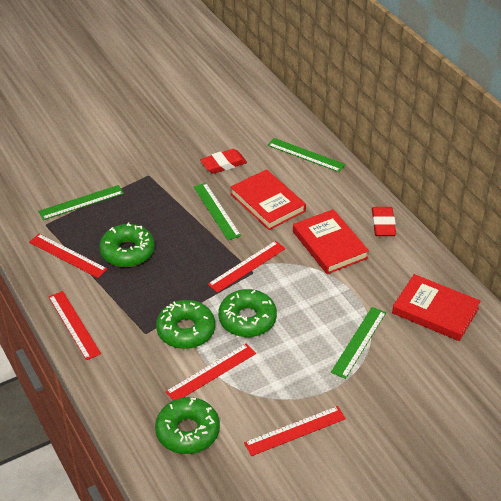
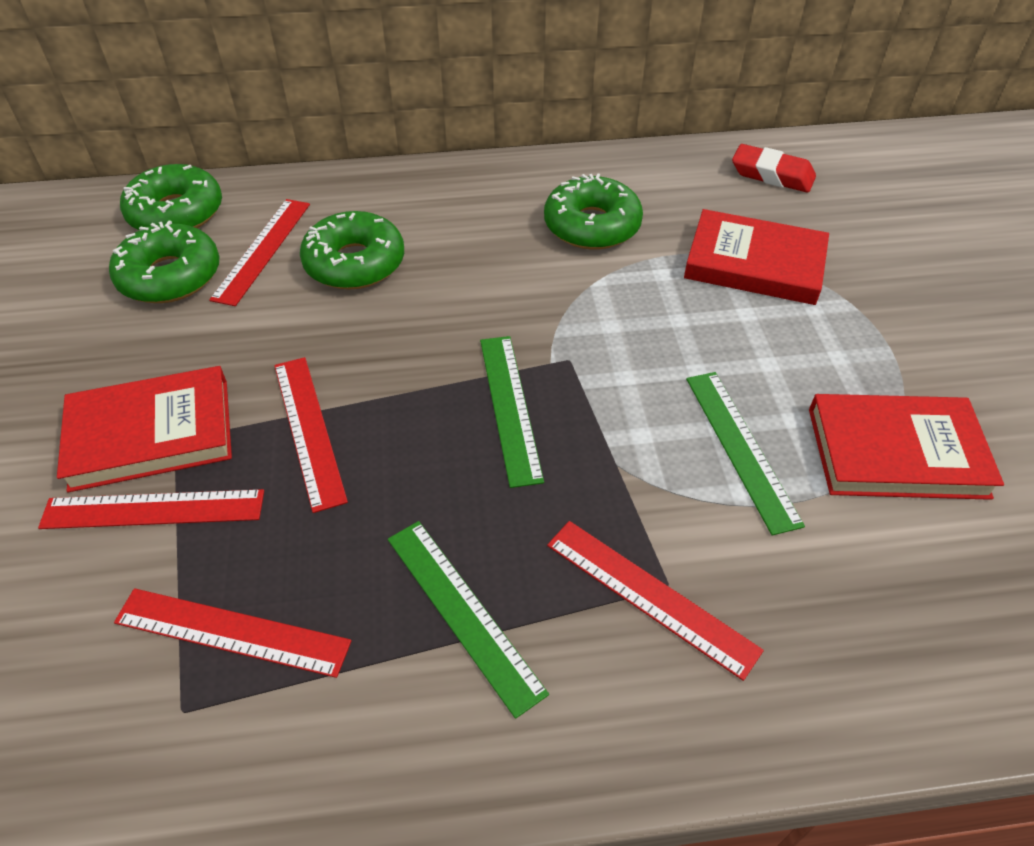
green ruler: [38,185,124,220] [193,183,241,240] [268,138,345,172] [331,307,386,379] = 4 -> [388,521,549,719] [480,336,544,488] [686,372,805,536] = 3
red eraser: [200,149,247,174] [372,207,396,236] = 2 -> [732,144,816,193] = 1

